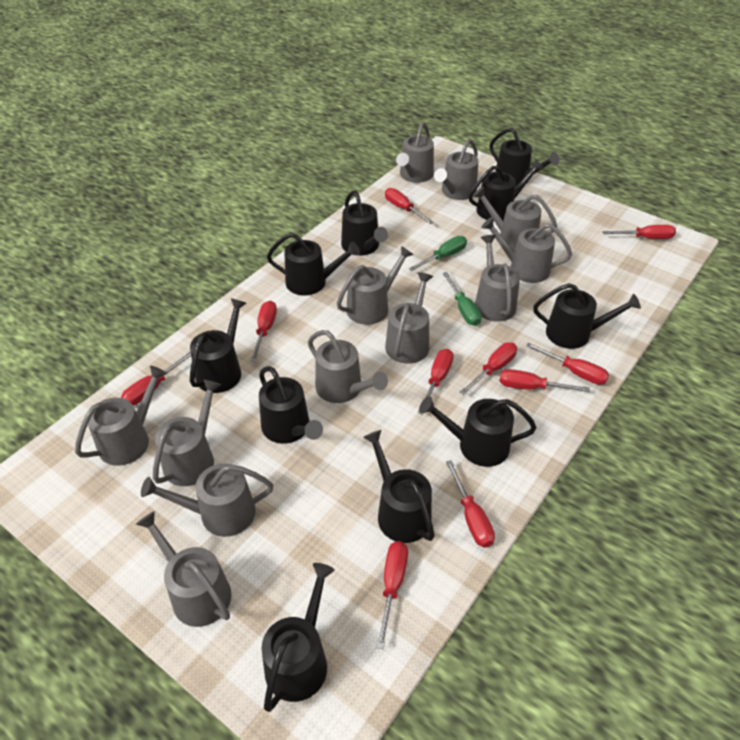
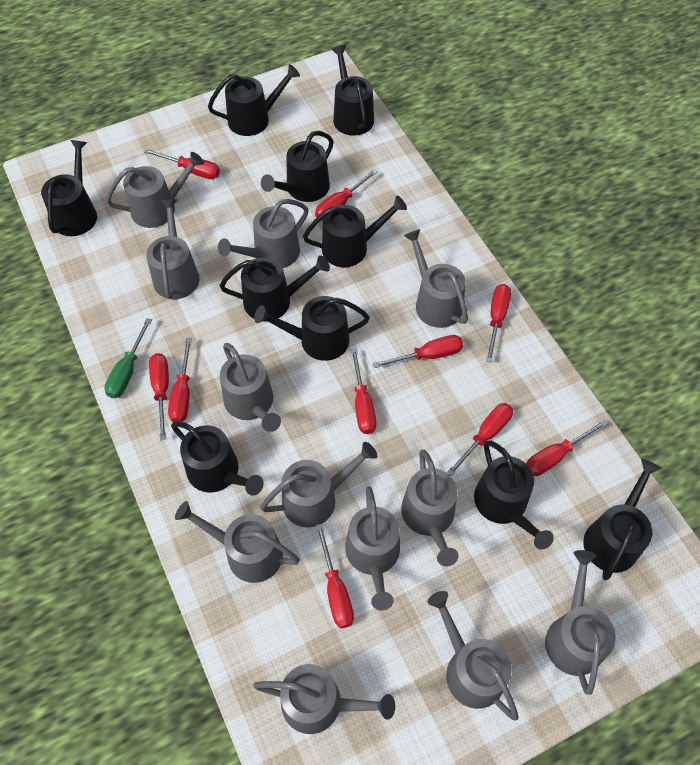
green screwdriver: [409,236,467,271] [442,272,482,326] = 2 -> [104,318,152,398] = 1

